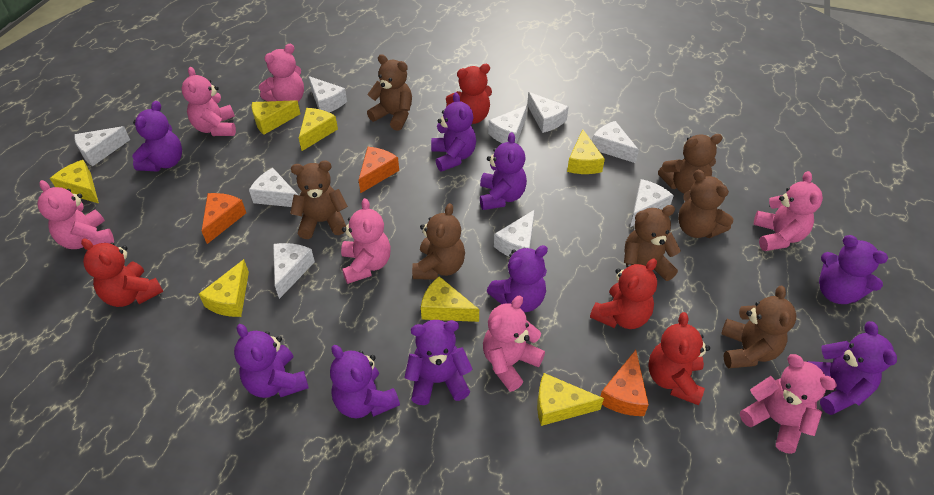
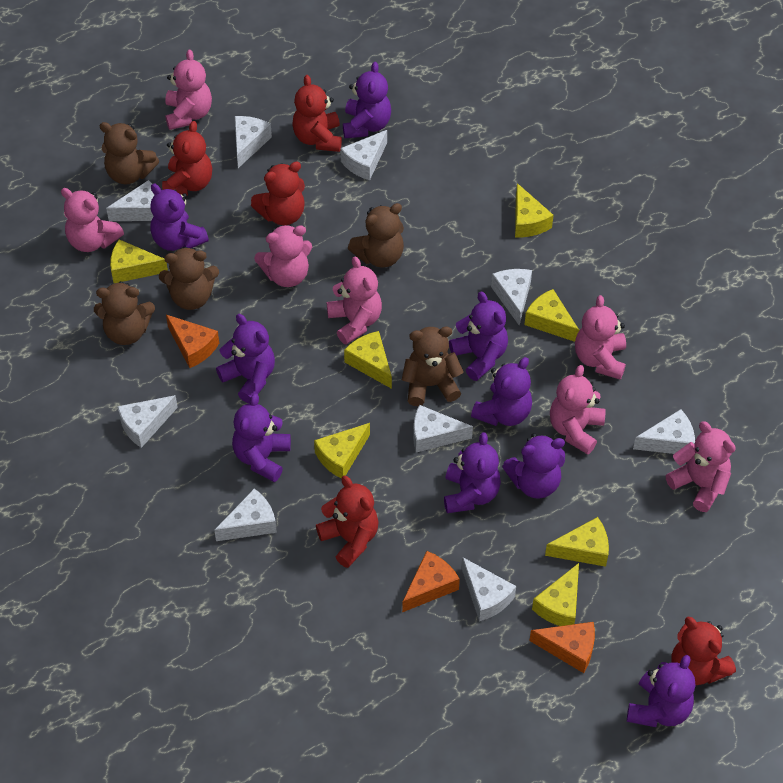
brown teddy bear: [290,161,348,239] [367,54,412,131] [412,203,465,280] [624,205,681,281] [658,134,723,194] [678,170,733,238] [721,286,796,368] = 7 -> [94,281,155,345] [100,122,159,184] [159,247,219,310] [348,203,404,268] [402,327,463,406] = 5
red teddy bear: [81,239,164,307] [446,64,492,124] [590,259,657,329] [648,312,710,405] = 4 -> [162,121,212,196] [251,162,305,225] [292,75,342,152] [316,476,379,568] [671,616,736,685] = 5

